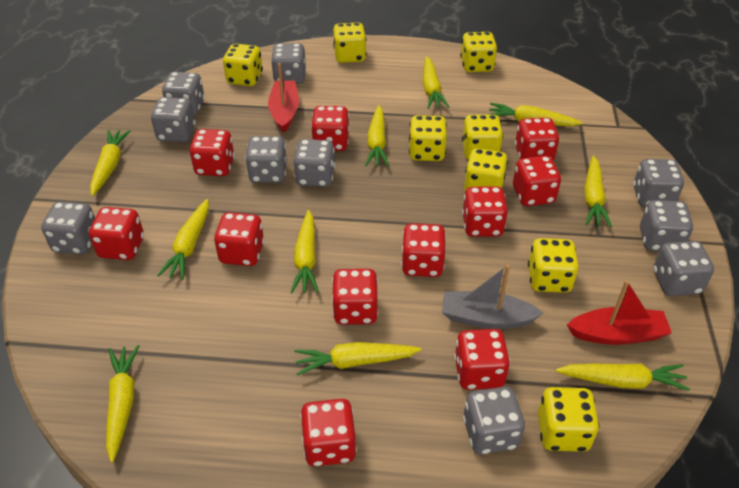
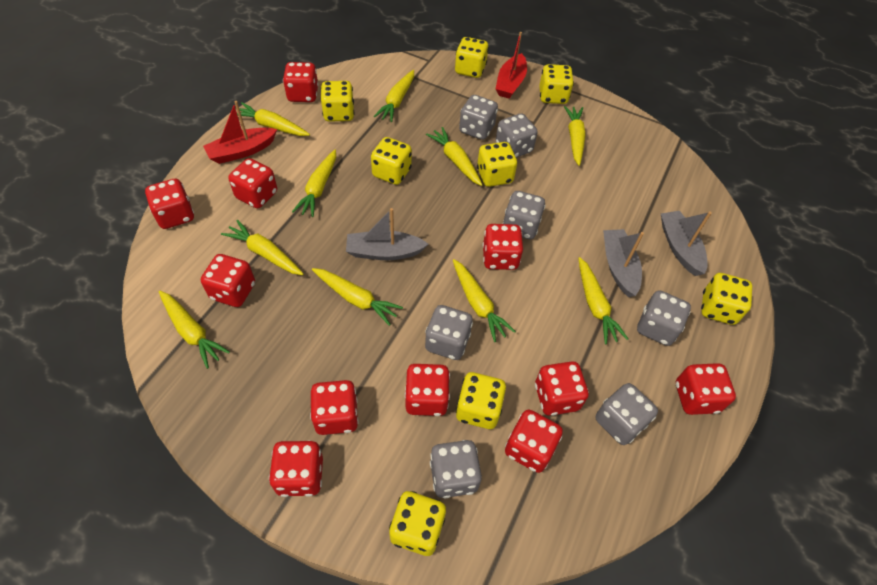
grey boat: [442,265,543,329] = 1 -> [346,208,428,260] [603,229,644,297] [661,211,712,276] = 3
grey dice: [41,202,95,254] [151,97,195,142] [162,72,205,115] [245,136,287,183] [271,43,306,84] [294,139,335,187] [463,387,525,454] [633,159,684,207] [640,200,693,251] [653,241,714,296] = 10 -> [425,305,473,360] [430,440,482,498] [459,95,498,140] [496,113,538,158] [503,191,546,239] [596,383,658,445] [637,290,691,346] = 7

